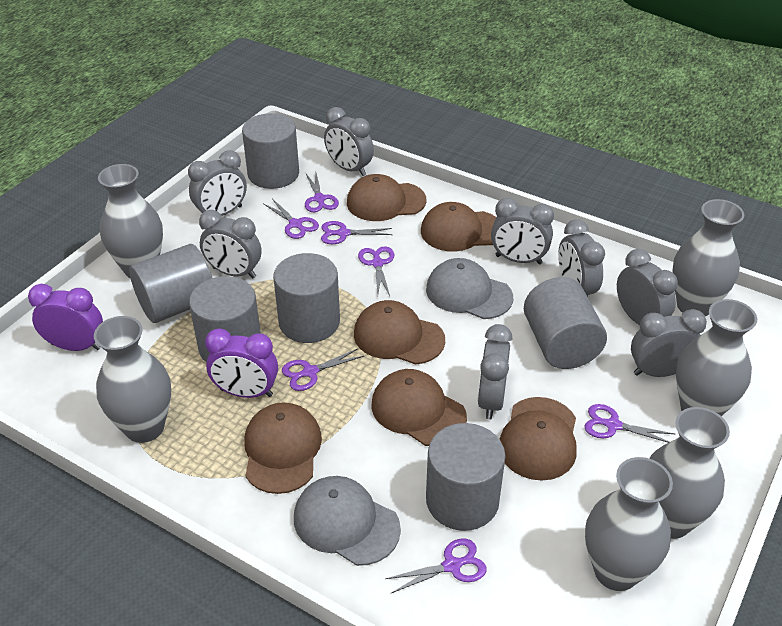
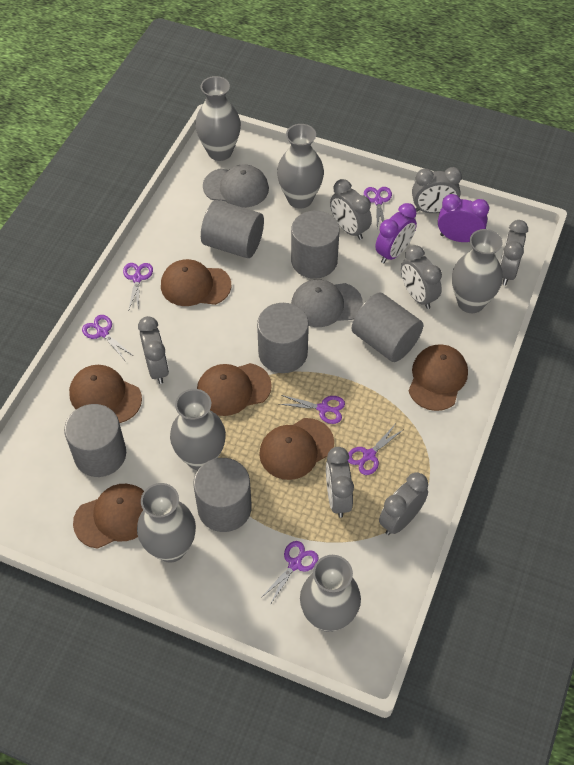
grey clock: [188,150,247,216] [199,210,261,278] [324,107,374,176] [477,324,512,419] [491,198,554,264] [558,219,605,297] [617,249,678,325] [631,309,707,377] = 8 -> [138,316,169,384] [326,447,354,518] [330,179,372,240] [379,472,428,535] [401,245,442,309] [412,167,462,213] [500,220,528,286] = 7
purple scissors: [263,199,319,239] [282,348,364,391] [305,172,339,212] [321,221,392,244] [358,246,394,296] [385,539,486,593] [584,404,675,443] = 7 -> [82,315,132,360] [123,263,153,312] [261,541,319,605] [279,395,345,424] [348,425,403,475] [364,187,392,228] = 6

